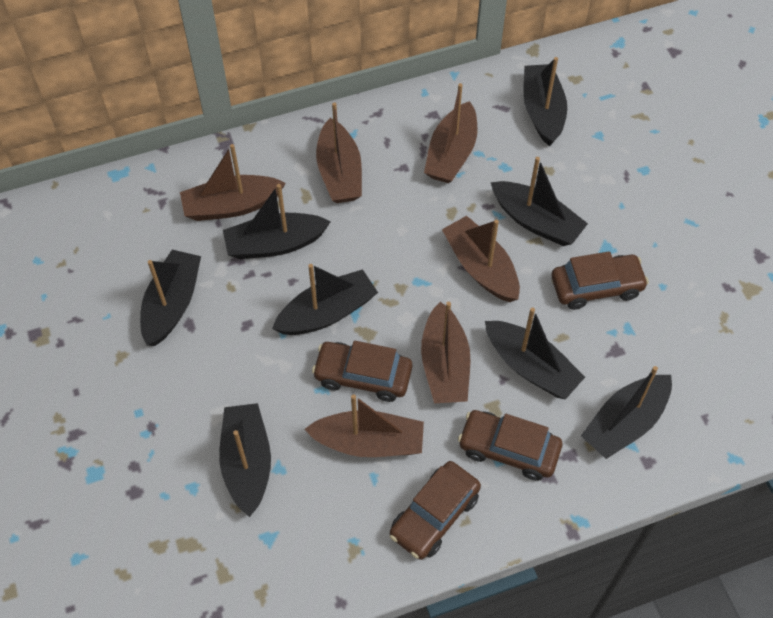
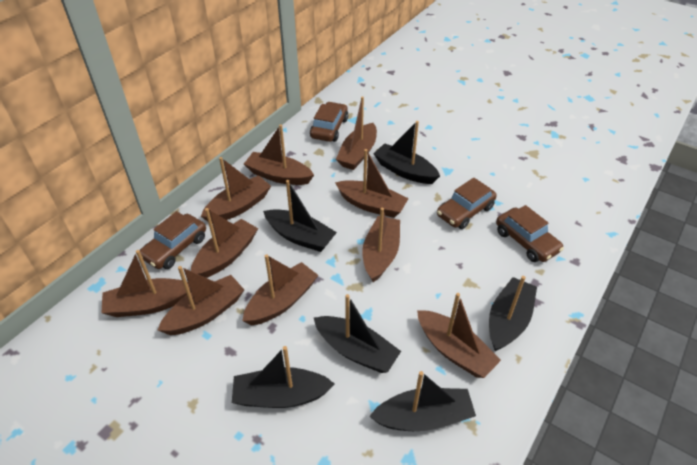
black boat: [140,250,201,346] [219,403,271,517] [223,184,331,259] [272,264,378,335] [485,307,585,400] [491,157,588,246] [524,57,567,146] [581,366,672,459] = 8 -> [232,346,335,408] [263,180,337,252] [314,294,401,373] [369,371,476,431] [373,121,440,184] [489,276,537,351] = 6
brown boat: [180,144,286,221] [304,394,424,457] [316,102,362,203] [421,302,470,403] [424,83,477,183] [442,216,520,302] = 6 -> [102,250,191,317] [158,266,244,335] [191,208,258,278] [201,157,271,221] [243,254,319,325] [244,124,314,185] [335,149,409,218] [336,96,377,170] [362,207,400,282] [417,293,501,378] = 10

